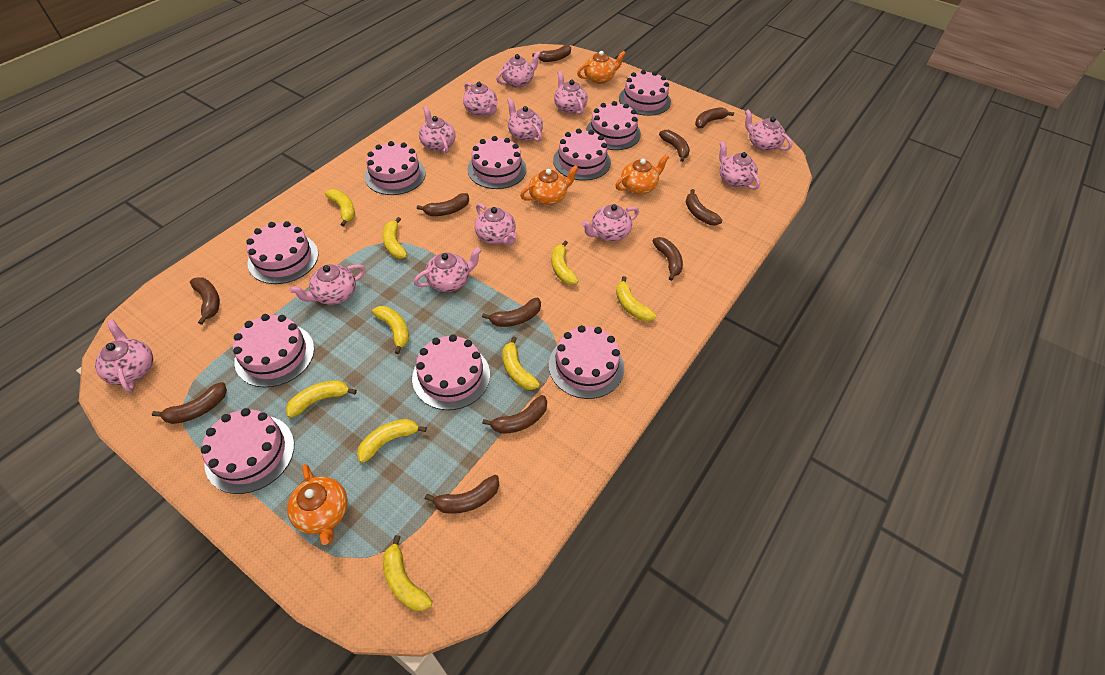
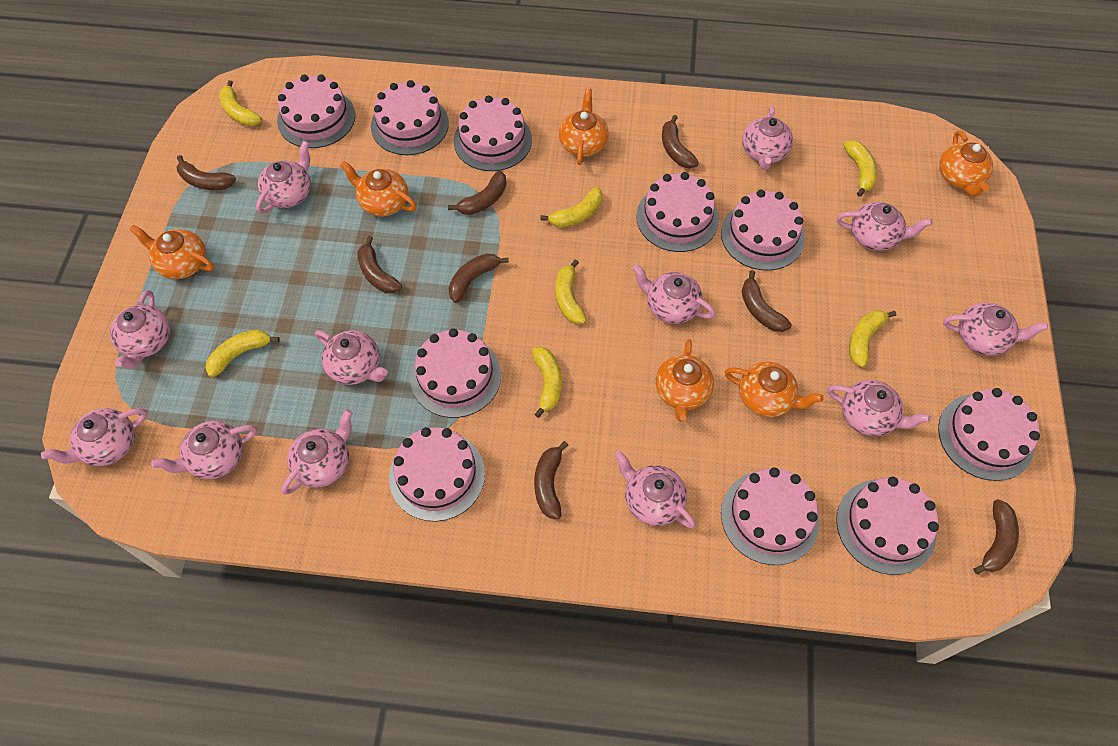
brown banana: [152,382,227,424] [190,277,220,325] [417,193,469,216] [425,475,499,514] [482,298,541,327] [482,395,547,434] [532,45,571,62] [652,237,683,281] [659,130,690,162] [686,189,722,225] [695,107,734,128] = 11 -> [176,155,236,190] [357,236,402,293] [448,171,507,215] [448,253,509,303] [534,441,568,519] [662,115,699,169] [742,270,792,332] [973,499,1019,574] = 8
orange teapot: [287,464,348,545] [520,165,579,205] [577,51,626,84] [615,154,669,194] = 4 -> [130,225,214,279] [340,161,417,217] [559,88,608,165] [656,339,714,422] [725,362,824,417] [939,130,993,197] = 6
yellow banana: [286,380,357,418] [325,189,355,227] [357,419,427,463] [372,306,409,354] [382,217,407,259] [383,535,432,611] [503,336,540,390] [551,241,578,285] [616,276,656,321] = 9 -> [206,329,280,377] [219,80,262,126] [532,347,562,418] [540,187,602,228] [555,260,587,324] [844,140,877,197] [849,310,896,367] = 7

